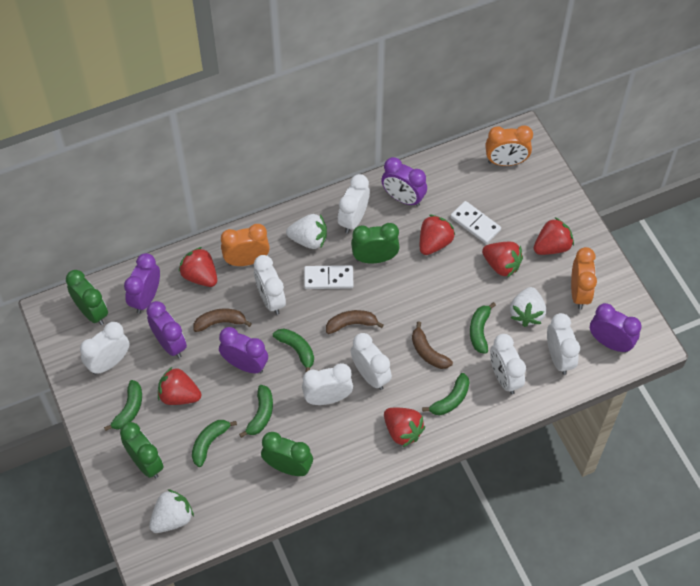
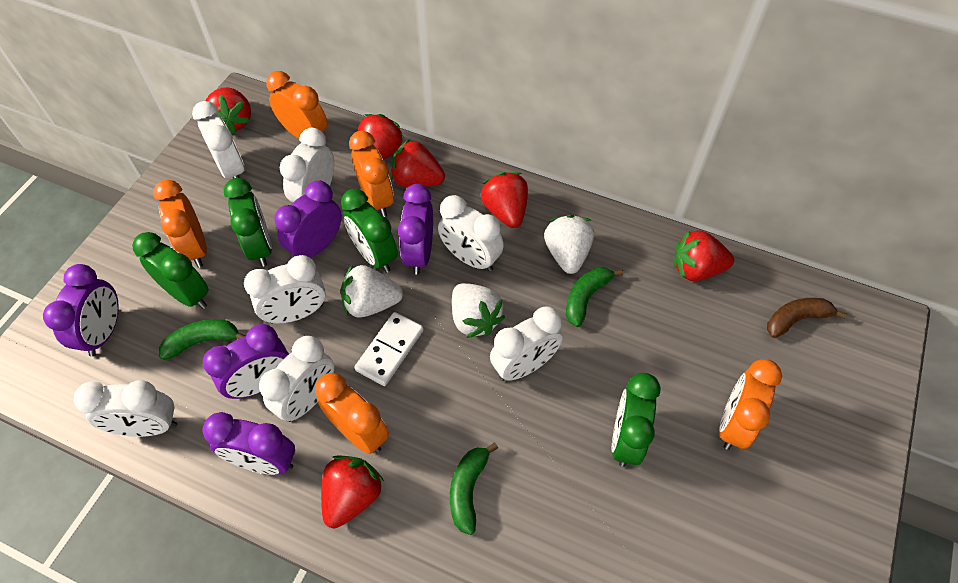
brown banana: [193,309,252,332] [326,310,384,334] [412,321,453,369] = 3 -> [767,298,847,338] = 1
green banana: [104,380,142,431] [192,420,237,467] [239,385,273,438] [273,329,314,373] [422,373,470,415] [470,302,496,354] = 6 -> [159,319,245,360] [450,442,498,535] [566,267,623,327] = 3
orange clock: [221,224,270,266] [485,125,533,166] [571,247,597,309] = 3 -> [153,179,207,268] [266,71,327,139] [315,373,389,454] [349,131,394,217] [719,359,782,450] = 5
white domino: [304,265,353,289] [450,201,501,244] = 2 -> [354,312,424,386] = 1

